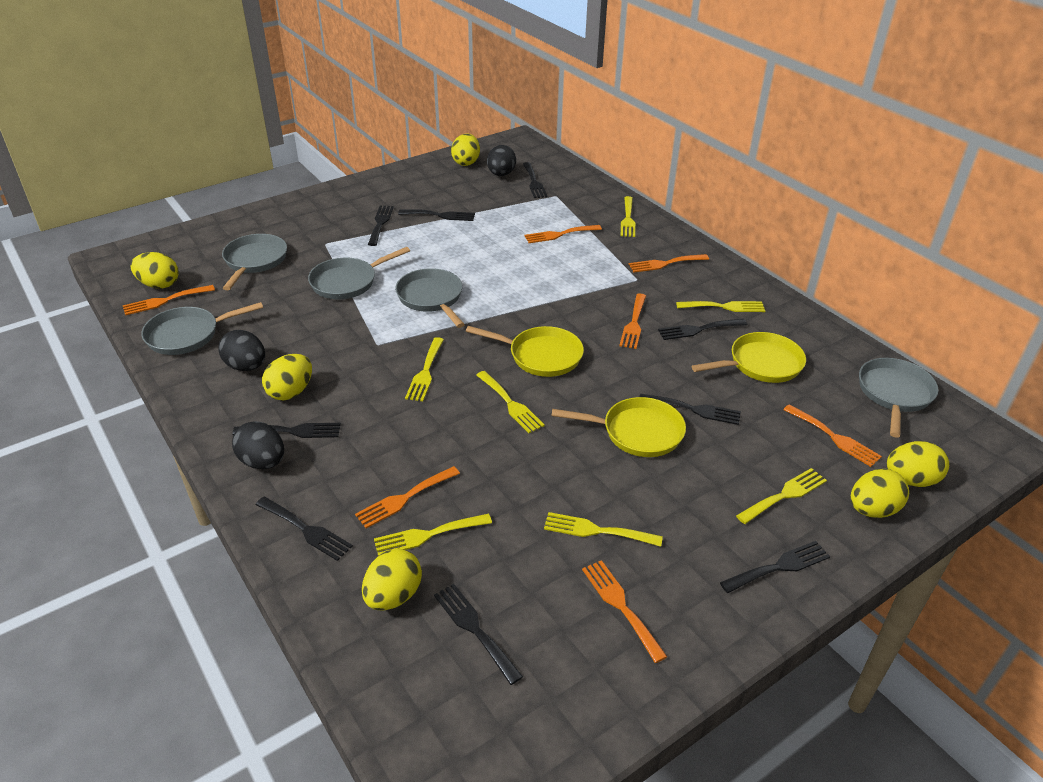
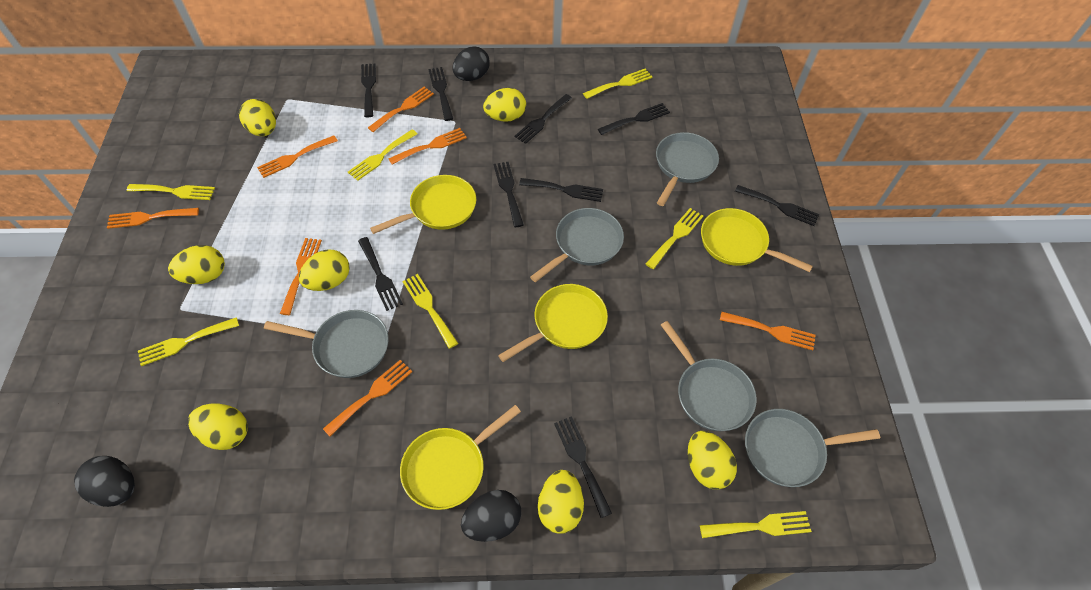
yellow egg: [131,252,179,289] [262,354,312,401] [362,549,422,611] [451,134,480,166] [851,469,909,518] [887,441,949,487] = 6 -> [168,245,225,284] [188,404,248,450] [239,99,276,136] [299,250,350,291] [483,88,526,122] [538,470,584,534] [688,431,737,490] = 7
yellow pan: [466,326,584,377] [551,397,686,457] [692,332,806,383] = 3 -> [370,175,476,234] [400,405,521,510] [498,284,608,362] [701,208,813,272] = 4

